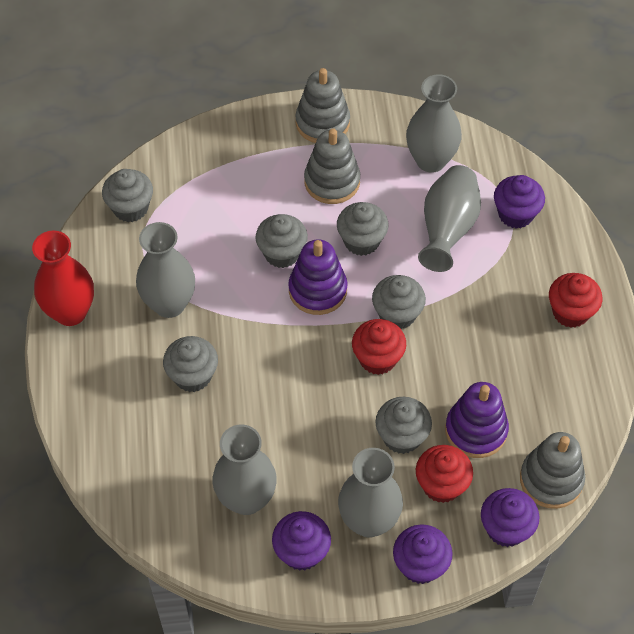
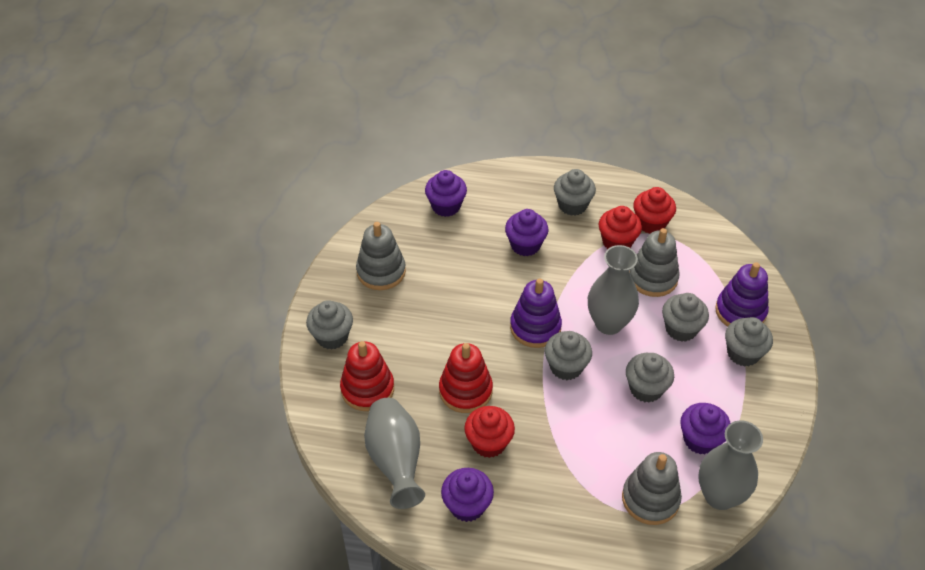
grey vase: [136,222,195,318] [212,425,277,515] [338,448,403,538] [406,74,462,173] [418,165,481,272] = 5 -> [364,398,425,509] [588,245,639,335] [698,420,763,510] = 3
red stacking toy: none = 0 -> [340,341,394,411] [439,343,493,413] = 2
red vase: [32,231,94,326] = 1 -> none = 0

